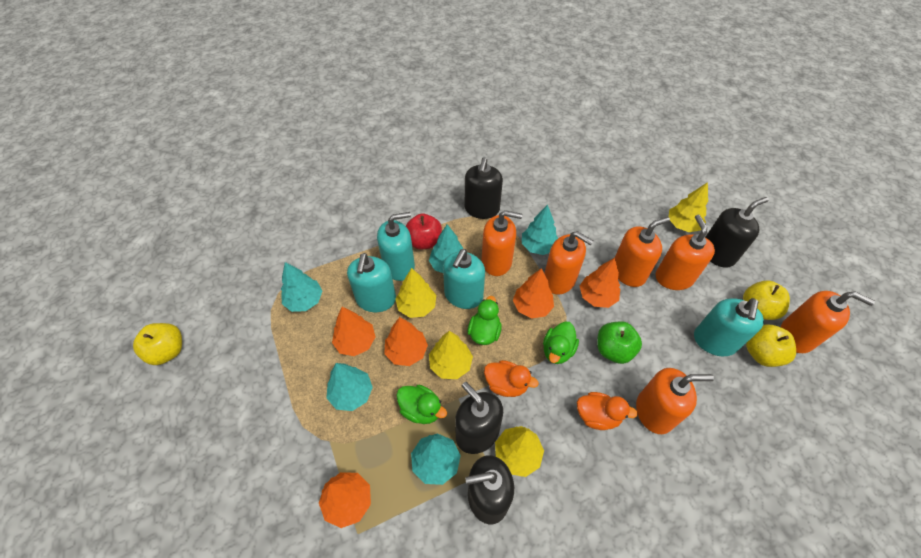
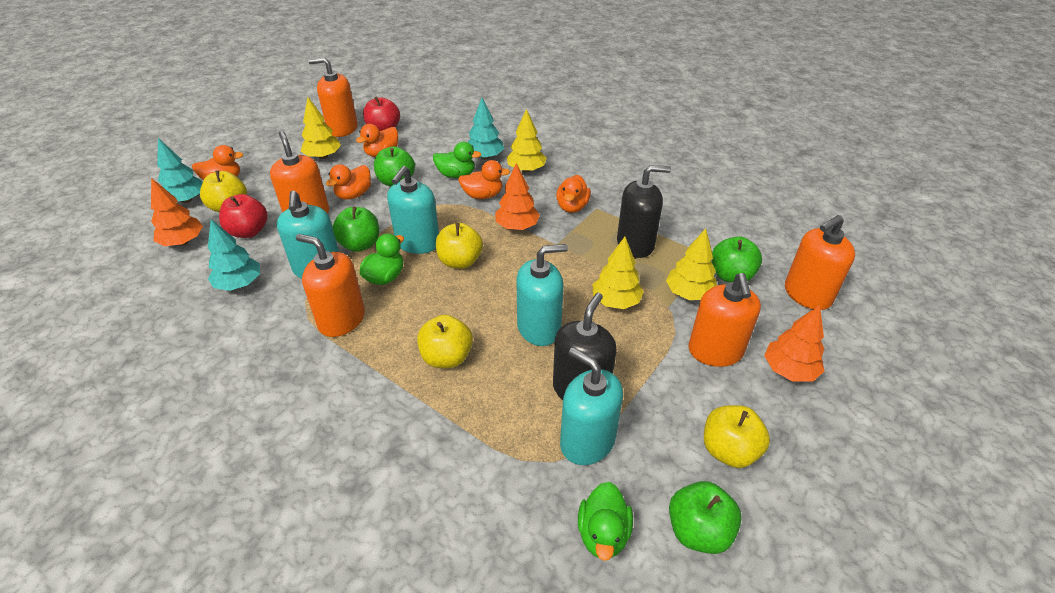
black soap dispenser: [455,382,503,454] [465,157,503,219] [465,455,514,524] [705,197,769,268] = 4 -> [553,293,617,400] [617,165,671,258] = 2
green apple: [597,322,642,364] = 1 -> [333,207,379,252] [374,146,415,187] [669,481,742,554] [712,236,762,282] = 4
orange duck: [484,360,539,397] [577,392,638,430] = 2 -> [192,145,244,180] [326,164,371,200] [356,124,398,157] [458,160,510,199] [556,175,591,213] = 5
orange soap dispenser: [482,210,522,276] [544,231,593,295] [615,217,670,287] [636,368,714,434] [656,215,715,290] [781,291,875,353] = 6 -> [270,131,329,214] [296,234,365,337] [308,57,358,137] [688,273,761,367] [785,215,855,310] = 5
orange tree: [319,472,371,528] [332,307,376,356] [385,317,428,366] [513,268,554,318] [580,258,620,308] = 5 -> [151,178,203,246] [495,163,540,230] [764,305,824,382] = 3
red apple: [406,213,442,249] = 1 -> [219,194,268,238] [363,96,400,131] = 2
turquoise tree: [281,262,322,312] [326,363,373,411] [411,434,461,485] [429,224,463,273] [522,205,558,255] = 5 -> [157,138,203,203] [208,219,260,291] [468,98,504,160] = 3
yellow apple: [133,323,182,365] [743,281,790,320] [746,324,796,367] = 3 -> [200,170,247,212] [417,315,473,368] [436,223,483,269] [704,405,770,468] = 4

